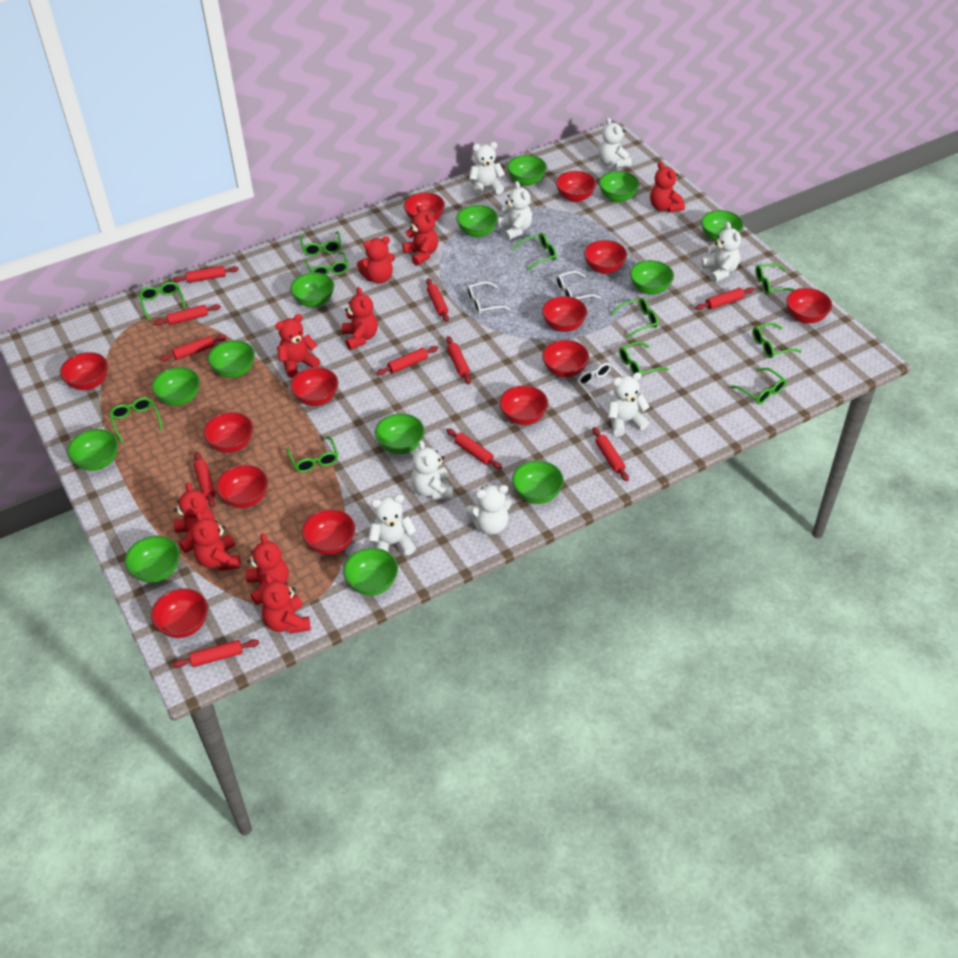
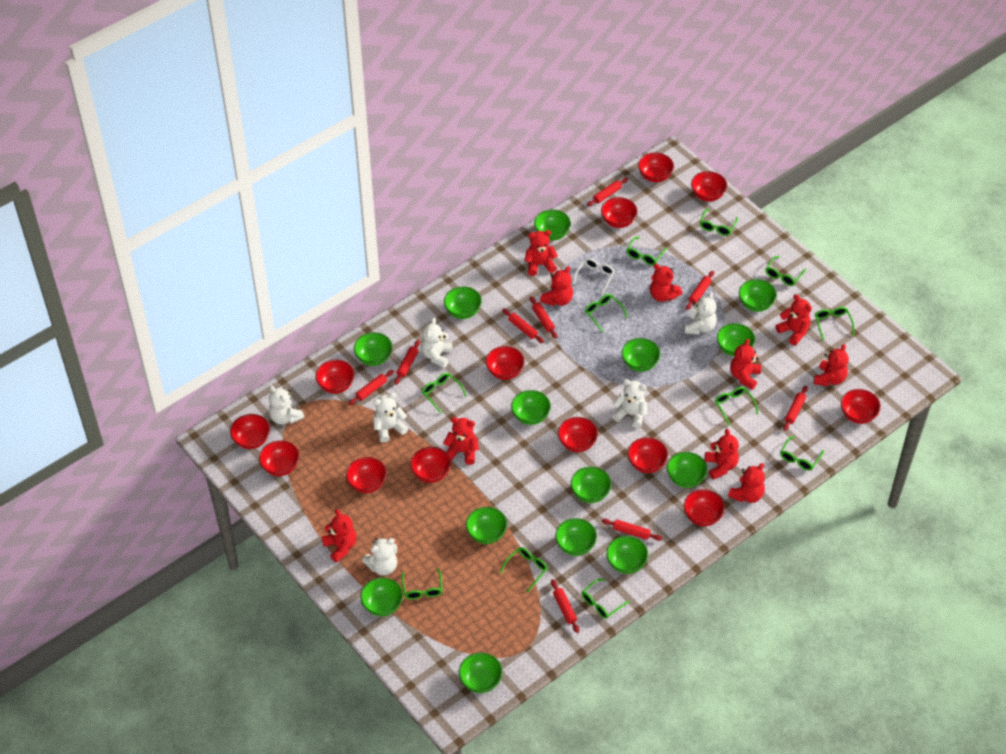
green bowl: [67,429,118,471] [125,536,180,583] [152,367,200,406] [208,340,255,378] [290,272,334,307] [343,548,398,596] [375,413,425,454] [456,205,498,237] [507,155,547,186] [512,460,564,504] [599,171,640,203] [630,260,674,295] [701,210,744,242] = 13 -> [354,332,392,366] [360,578,403,616] [444,286,482,319] [459,653,503,693] [466,507,507,544] [511,390,551,425] [534,210,571,240] [555,518,597,556] [571,467,612,503] [606,536,648,574] [622,338,660,372] [667,452,708,488] [717,323,755,356] [739,279,777,312] = 14
red rolling pin: [153,304,221,326] [159,335,227,361] [172,639,259,668] [173,266,239,283] [194,452,216,508] [376,346,438,376] [426,278,449,322] [446,336,471,384] [446,428,502,470] [592,427,629,481] [696,287,754,310] = 11 -> [348,370,394,405] [394,340,420,385] [502,309,544,343] [530,296,557,339] [551,579,579,633] [587,178,628,206] [602,519,662,541] [686,271,714,310] [783,386,808,431] = 9
red teddy bear: [174,482,215,553] [191,511,241,571] [246,533,289,605] [261,574,311,634] [275,314,320,378] [342,287,378,350] [357,236,395,284] [402,205,438,266] [650,161,685,213] = 9 -> [322,509,357,563] [443,417,479,465] [525,230,558,276] [540,266,573,306] [650,264,682,302] [705,429,739,480] [728,463,765,503] [730,339,761,390] [776,294,812,345] [814,344,849,386] = 10
white glasses: [466,282,511,315] [555,271,601,299] [577,363,624,408] = 3 -> [573,258,615,294] = 1
white teddy bear: [368,495,416,555] [411,440,453,500] [465,484,512,535] [469,142,505,197] [498,181,532,240] [599,117,632,168] [608,372,650,436] [701,222,741,283] = 8 -> [269,385,304,425] [362,538,397,576] [373,392,408,443] [421,318,452,368] [612,379,647,428] [685,292,717,335] = 6

